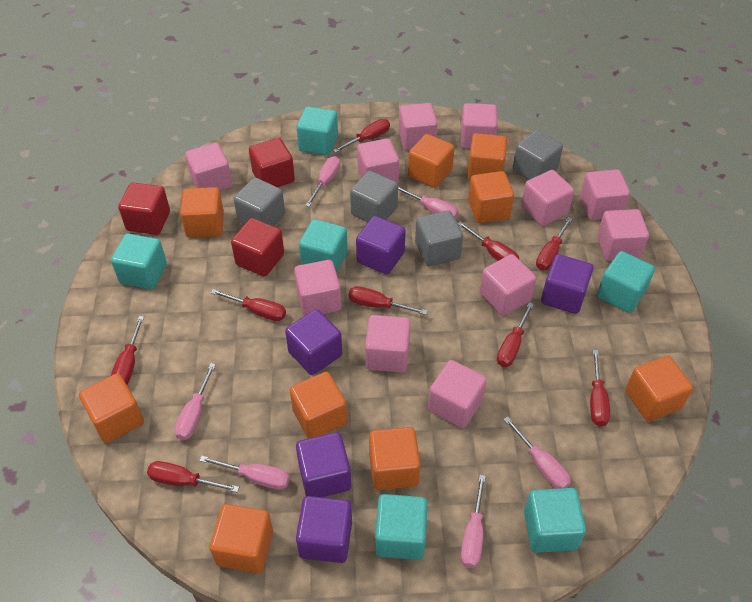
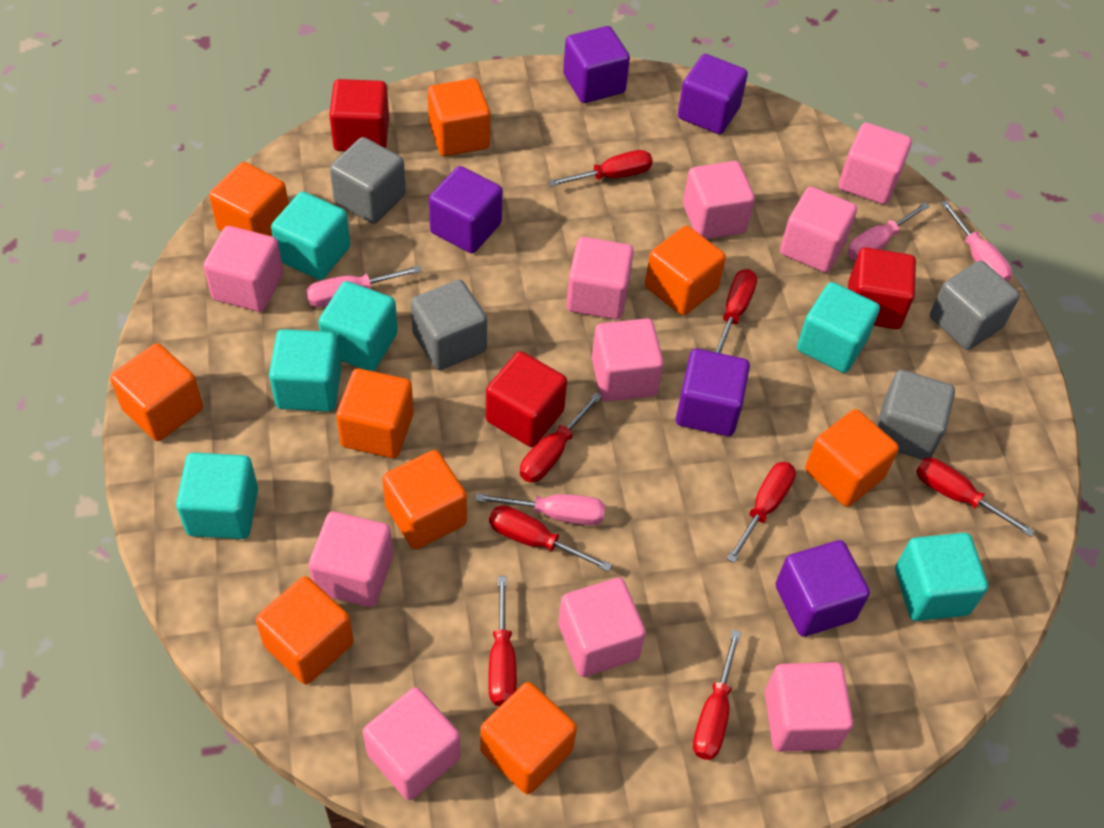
pink cube: [185,143,232,191] [294,260,341,316] [357,138,399,183] [365,315,411,373] [399,103,438,151] [428,360,487,428] [461,103,497,149] [480,254,536,316] [521,170,574,226] [580,169,630,220] [597,209,649,261] = 11 -> [203,226,283,312] [309,511,393,607] [363,687,461,800] [558,578,646,677] [566,237,634,320] [592,318,664,402] [683,161,755,239] [765,662,853,752] [780,187,857,273] [839,123,912,205] = 10
pink screwdriver: [174,363,216,440] [199,456,290,490] [305,156,340,207] [398,186,459,219] [461,475,486,568] [504,417,571,489] = 6 -> [306,265,421,307] [475,493,605,525] [847,202,930,261] [941,200,1012,282] = 4
red screwdriver: [111,316,144,385] [147,461,239,492] [211,289,286,321] [333,119,390,153] [348,286,427,315] [458,221,520,261] [497,302,534,367] [536,217,572,270] [590,350,610,427] = 9 -> [488,576,517,706] [489,505,612,572] [520,392,602,483] [548,150,653,187] [693,630,741,760] [714,269,757,354] [727,462,796,563] [916,458,1035,537] = 8

